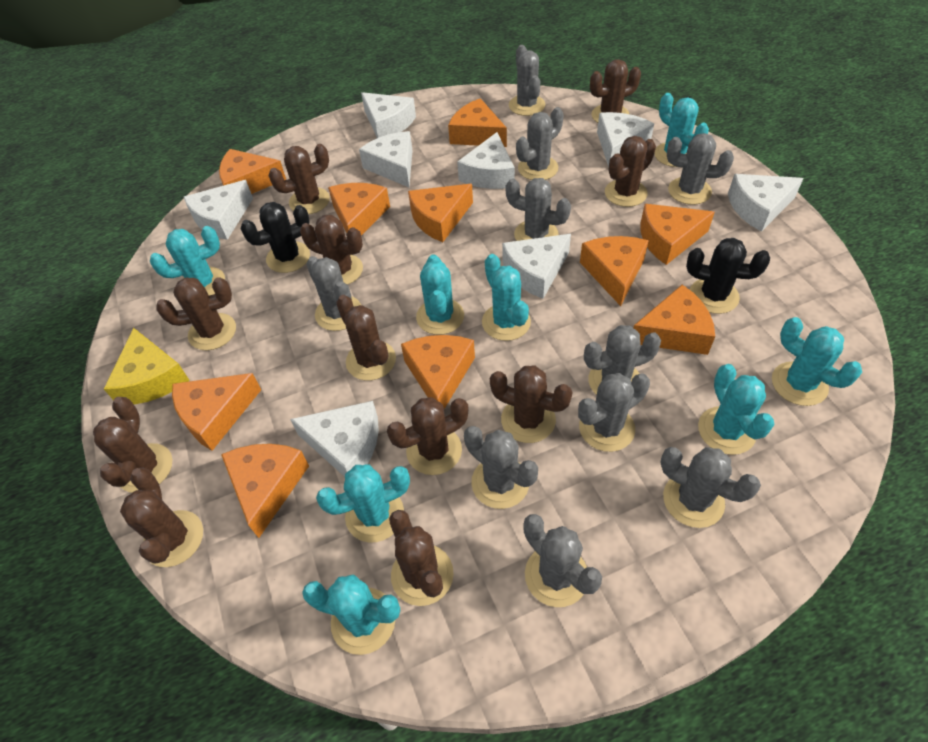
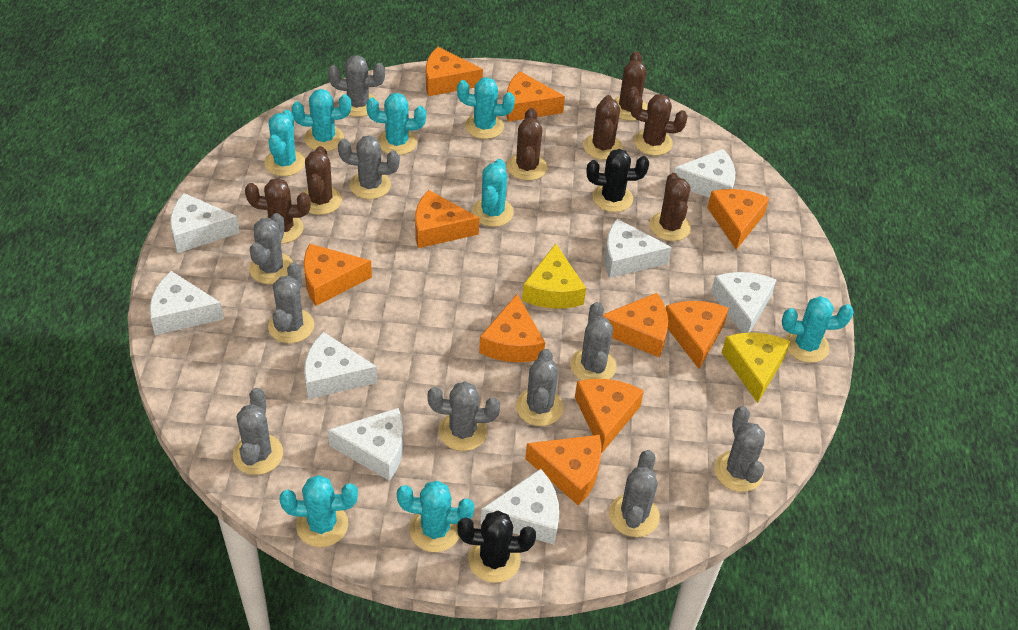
brown cactus: [93,397,172,493] [120,468,203,567] [156,277,236,350] [268,144,330,214] [300,215,363,284] [336,295,396,381] [387,397,468,475] [389,510,454,606] [490,365,573,443] [590,59,641,123] [605,136,656,207] = 11 -> [245,178,311,244] [304,146,342,215] [507,108,547,181] [583,95,623,160] [614,51,648,121] [630,94,688,156] [650,173,691,241] = 7
yellow cheese: [104,328,190,405] = 1 -> [522,244,586,309] [722,332,791,403] = 2

